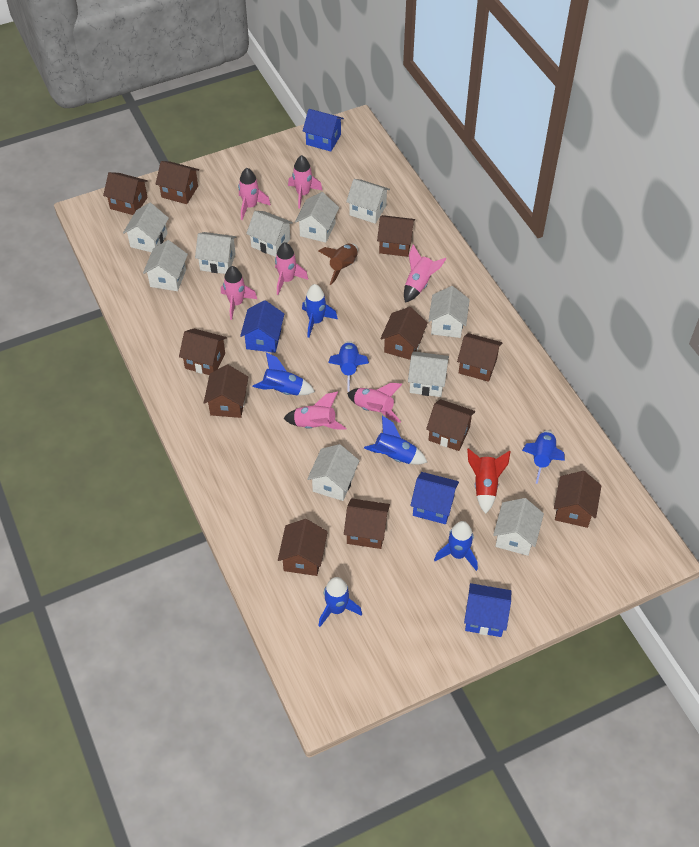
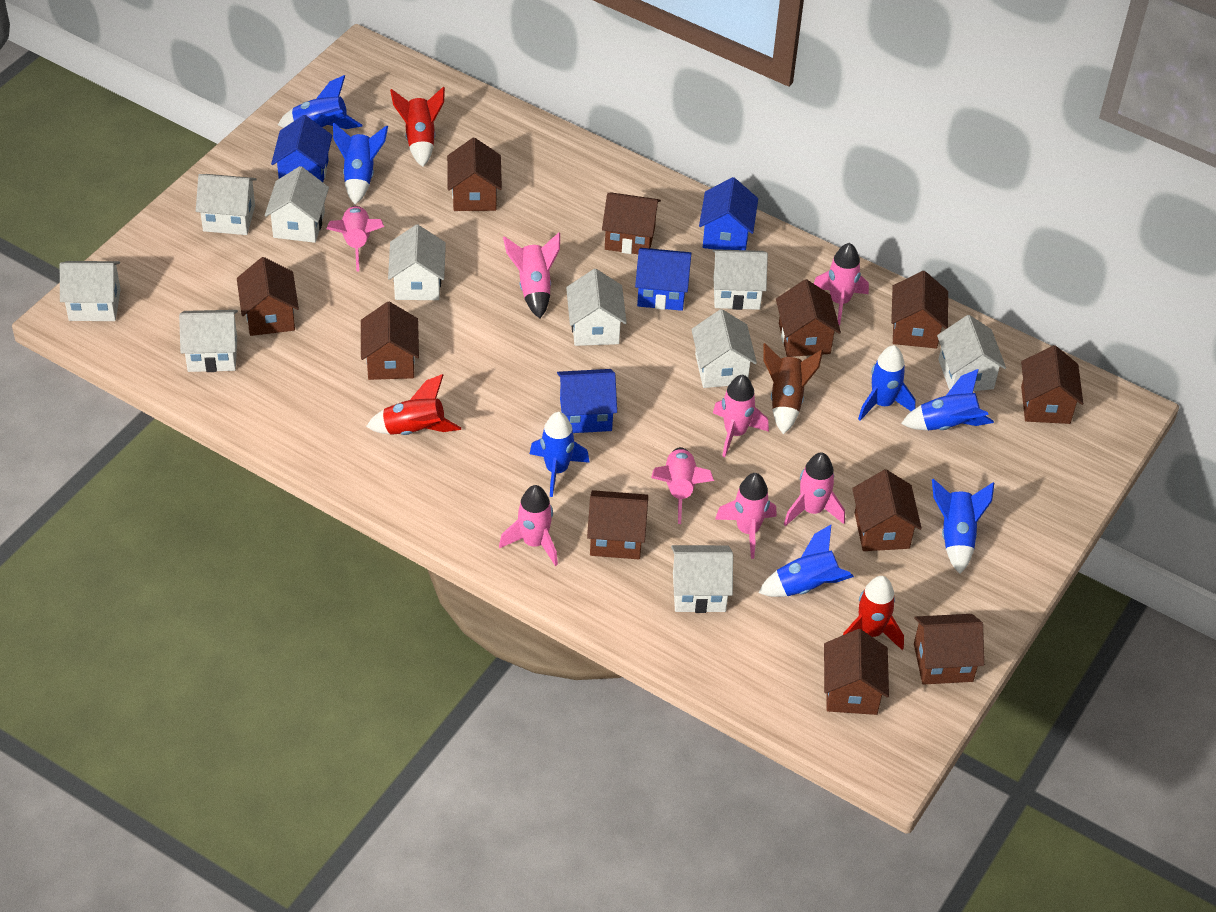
pink rocket: [221,266,257,320] [238,168,271,220] [275,242,308,295] [283,392,346,430] [288,155,322,209] [347,383,402,423] [404,245,446,303] = 7 -> [327,206,384,272] [499,485,558,566] [503,232,560,319] [651,447,714,524] [713,375,769,457] [715,473,776,559] [784,452,845,526] [814,243,869,326] = 8
red rocket: [467,448,510,514] = 1 -> [366,374,461,435] [390,86,445,167] [843,576,904,650] = 3

